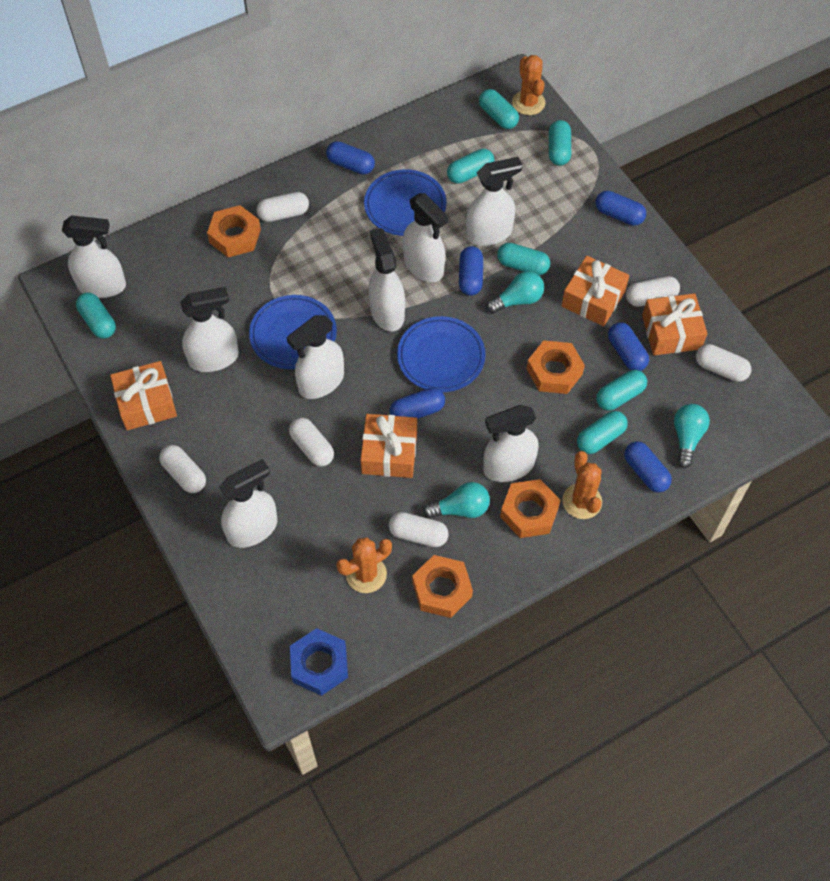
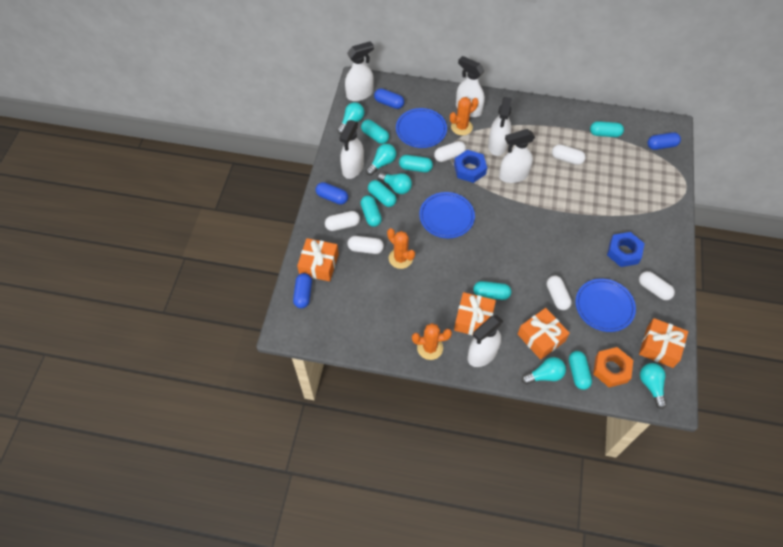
blue capsule: [326,141,375,174] [390,388,445,419] [459,246,483,296] [596,191,646,226] [608,322,649,371] [624,441,672,492] = 6 -> [293,273,312,308] [316,182,348,205] [374,88,404,109] [647,132,681,150] = 4
blue nut: [290,628,348,696] = 1 -> [454,150,487,183] [607,232,645,267] = 2
orange nut: [207,205,261,257] [412,555,473,618] [500,479,560,538] [527,341,585,394] = 4 -> [593,347,633,388] = 1
turquoise light bulb: [423,482,490,518] [486,271,544,313] [674,404,710,468] = 3 -> [337,102,364,134] [366,144,396,175] [378,172,412,194] [522,357,566,384] [640,363,667,409] = 5
white spray bottle: [62,215,126,298] [180,287,239,372] [219,459,277,548] [287,315,344,399] [368,228,405,332] [403,193,449,282] [466,157,523,246] [483,405,539,482] = 8 -> [339,120,364,179] [345,41,374,101] [456,56,485,117] [468,315,503,367] [488,97,512,156] [499,129,535,183] = 6

